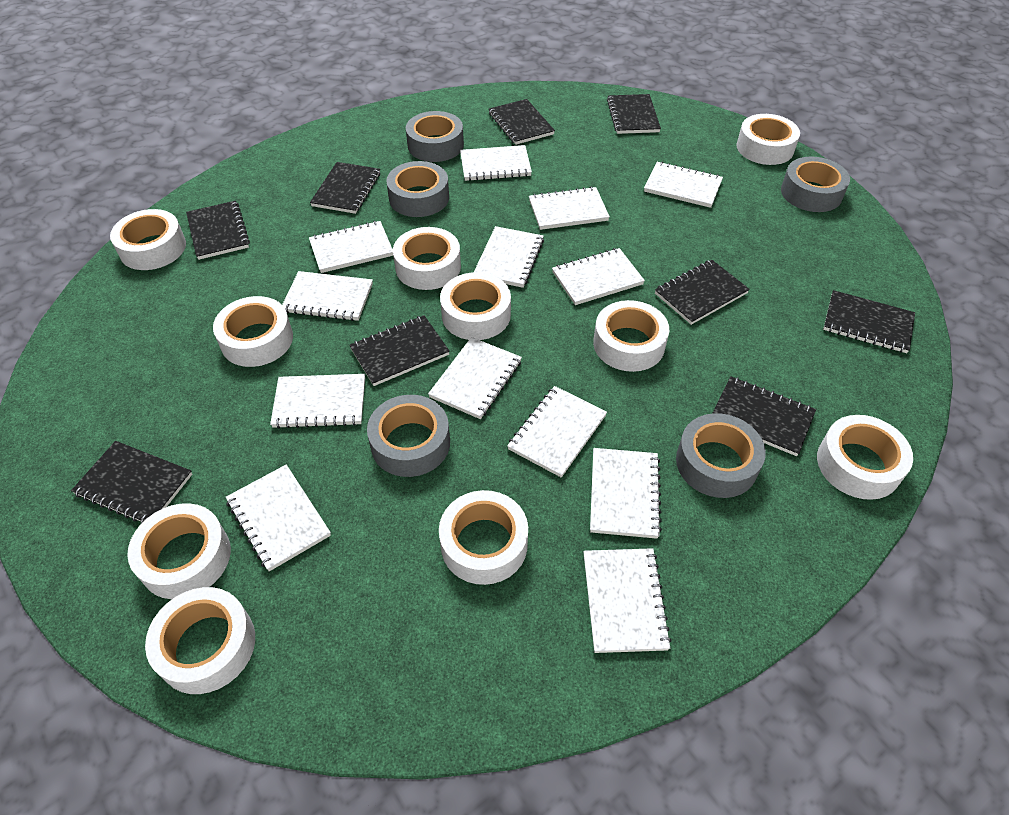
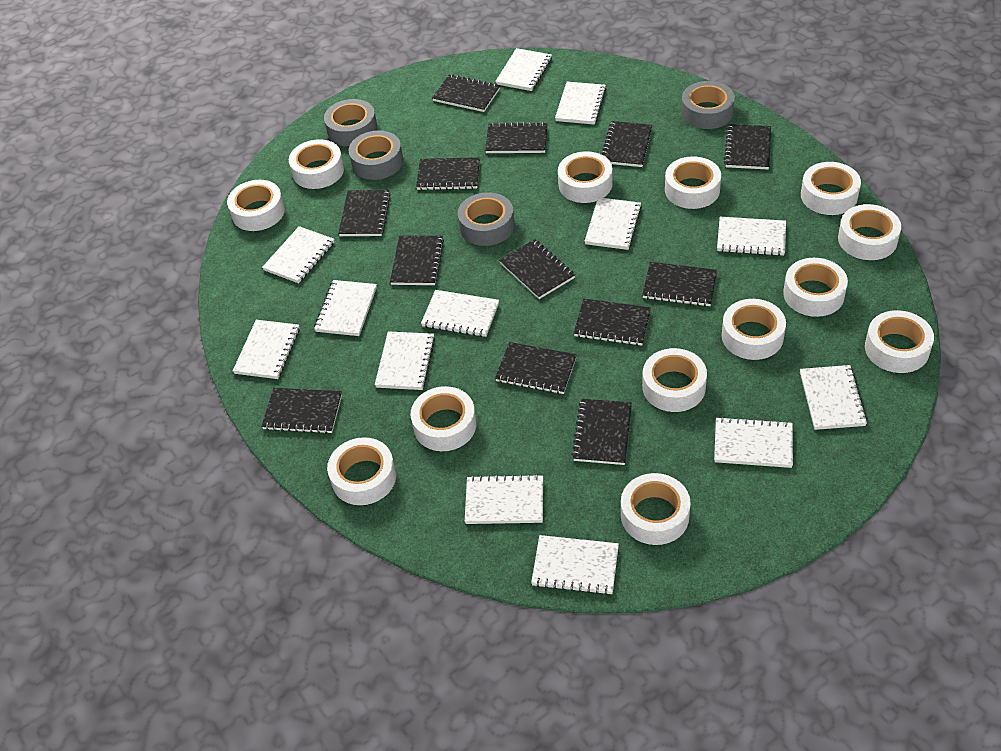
black notebook: [71,441,192,524] [186,201,250,260] [310,162,380,214] [349,315,450,386] [489,99,555,145] [607,94,661,134] [655,260,750,325] [713,376,816,456] [823,290,915,353] = 9 -> [261,388,342,434] [338,190,391,236] [390,235,444,285] [416,157,480,190] [432,74,500,112] [485,122,548,153] [495,342,577,394] [499,239,575,299] [572,399,632,465] [574,299,651,346] [601,121,653,167] [642,262,717,306] [724,124,771,170] = 13
grey tape: [367,395,450,477] [386,161,449,217] [406,111,464,162] [676,413,766,498] [781,157,850,212] = 5 -> [324,99,377,146] [349,130,403,180] [458,192,515,246] [681,81,735,129] = 4
white tape: [110,209,186,270] [127,503,231,599] [145,587,255,694] [213,296,293,367] [393,227,461,290] [439,490,528,585] [440,272,511,340] [593,300,669,372] [737,114,800,165] [817,415,913,500] = 10 -> [227,180,285,231] [289,139,344,189] [327,437,396,505] [411,386,476,451] [558,151,612,203] [621,473,691,545] [642,348,707,412] [665,156,721,209] [722,299,786,360] [783,258,848,317] [801,162,861,215] [838,204,901,260] [865,310,934,373] = 13

